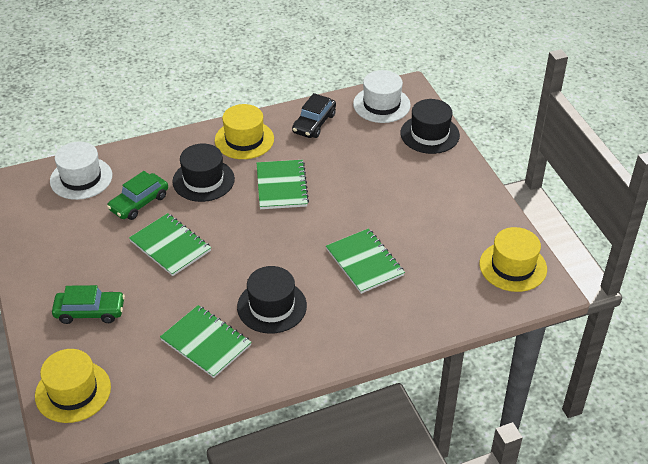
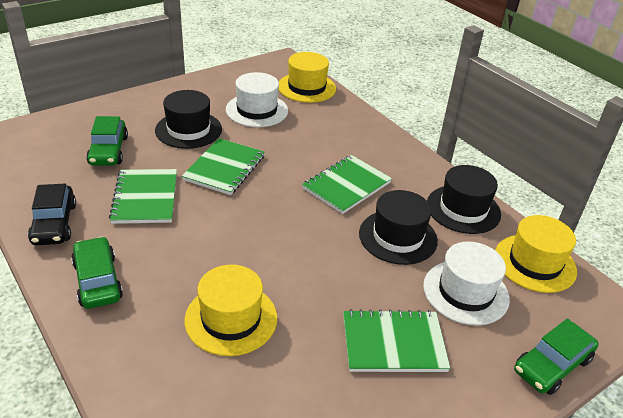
green car: [52,285,125,324] [107,171,168,220] = 2 -> [71,236,123,309] [86,116,128,166] [514,318,599,395] = 3

